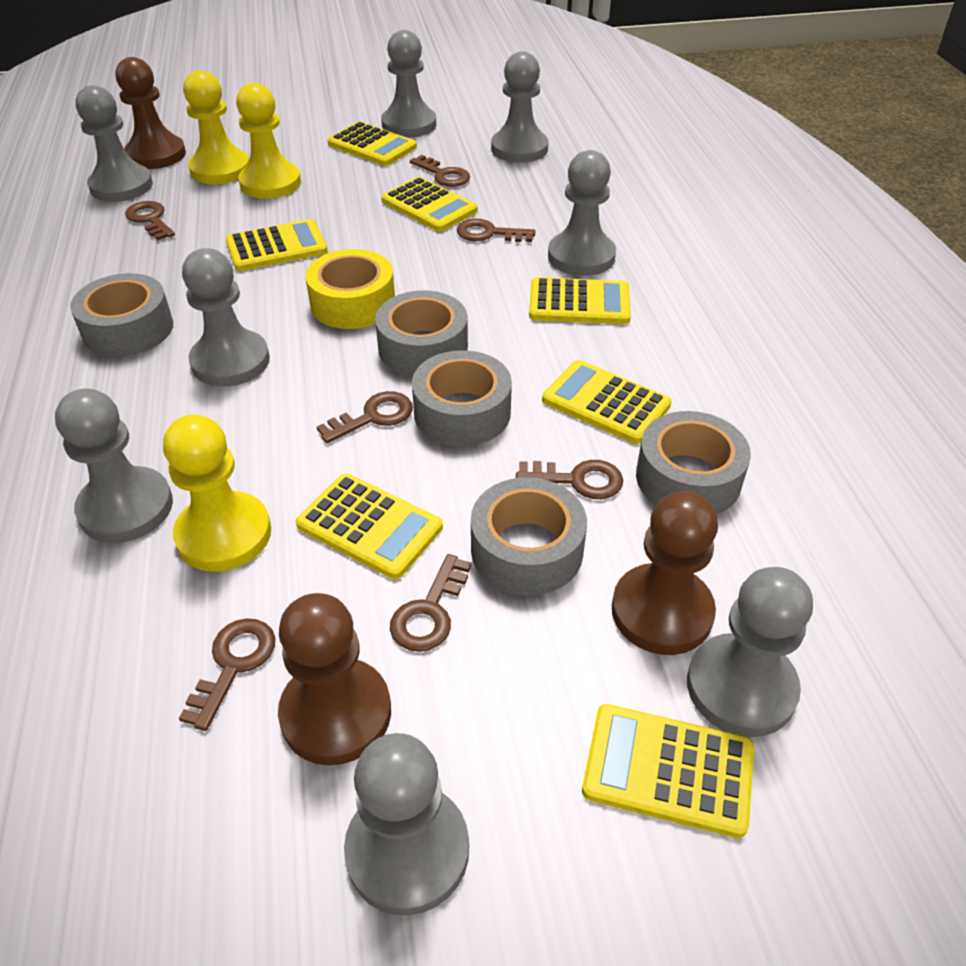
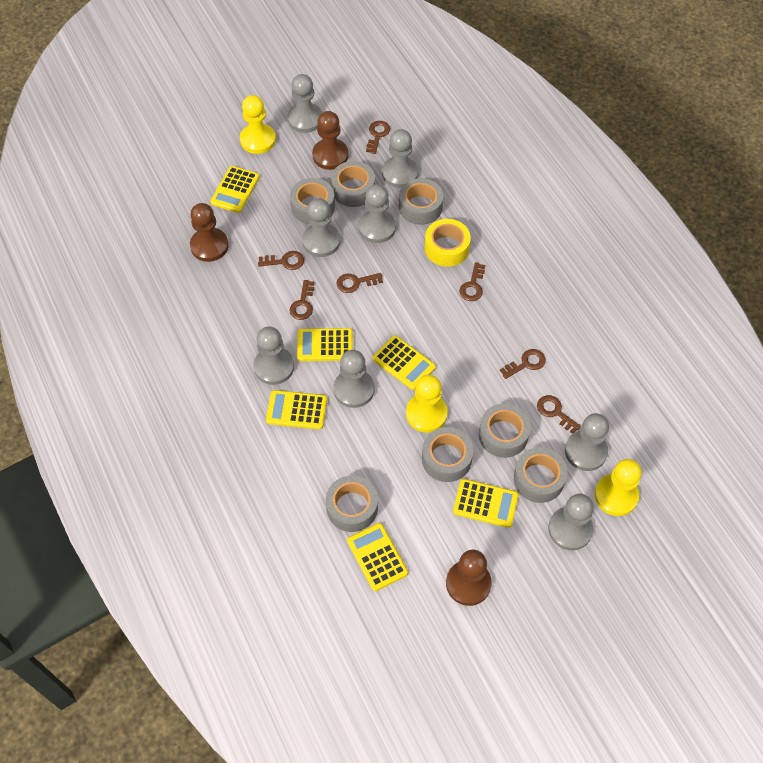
grey tape: [70,273,173,357] [375,291,468,376] [412,350,512,447] [471,477,587,596] [636,411,751,514] = 5 -> [290,178,335,224] [326,476,378,532] [331,161,375,207] [399,178,443,225] [422,427,473,482] [479,404,531,458] [514,447,567,503] = 7
yellow calculator: [226,219,328,271] [296,474,443,579] [328,121,417,166] [381,177,477,232] [529,277,631,324] [542,360,671,444] [582,704,754,838] = 7 -> [211,166,259,213] [266,390,327,429] [297,328,353,361] [347,523,408,591] [373,336,436,390] [453,479,519,528] = 6

